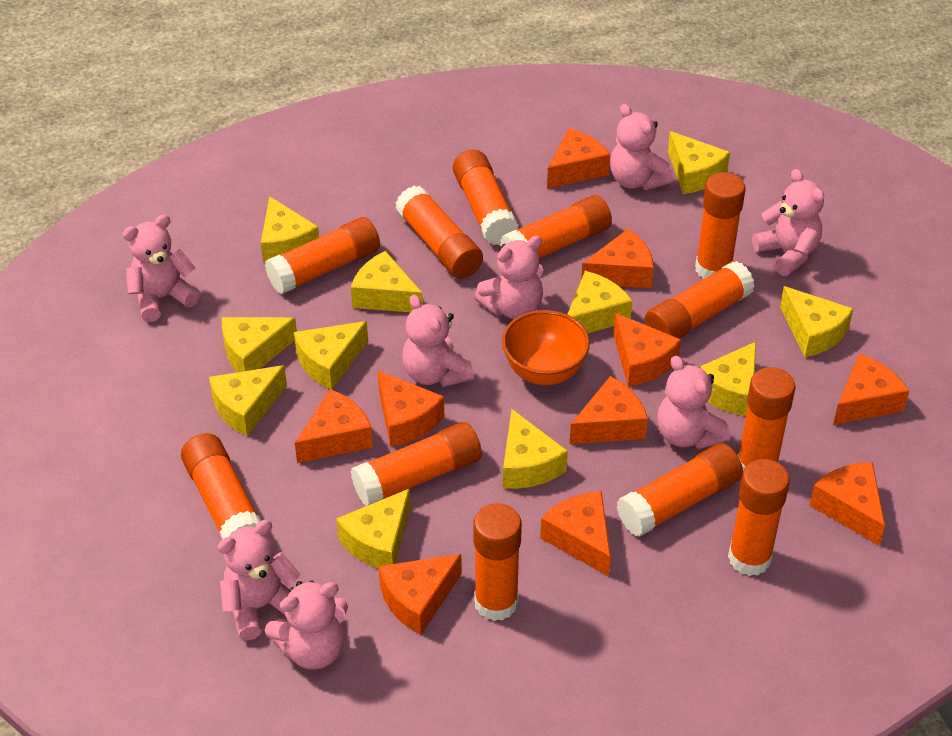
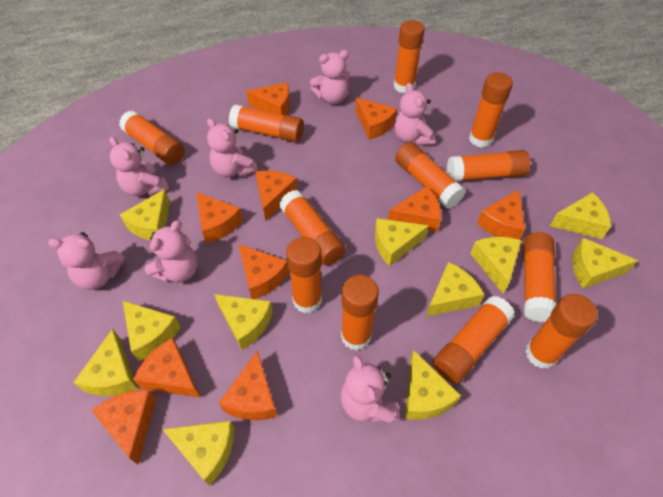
orange bowl: [502,310,590,385] = 1 -> none = 0
pink teddy bear: [122,215,200,322] [217,520,300,640] [265,581,348,670] [402,295,474,387] [474,236,543,319] [610,104,673,190] [657,356,730,449] [752,169,824,276] = 8 -> [48,232,125,290] [109,137,169,196] [145,220,197,283] [207,118,258,178] [310,50,350,104] [340,355,400,423] [394,83,435,146] = 7

